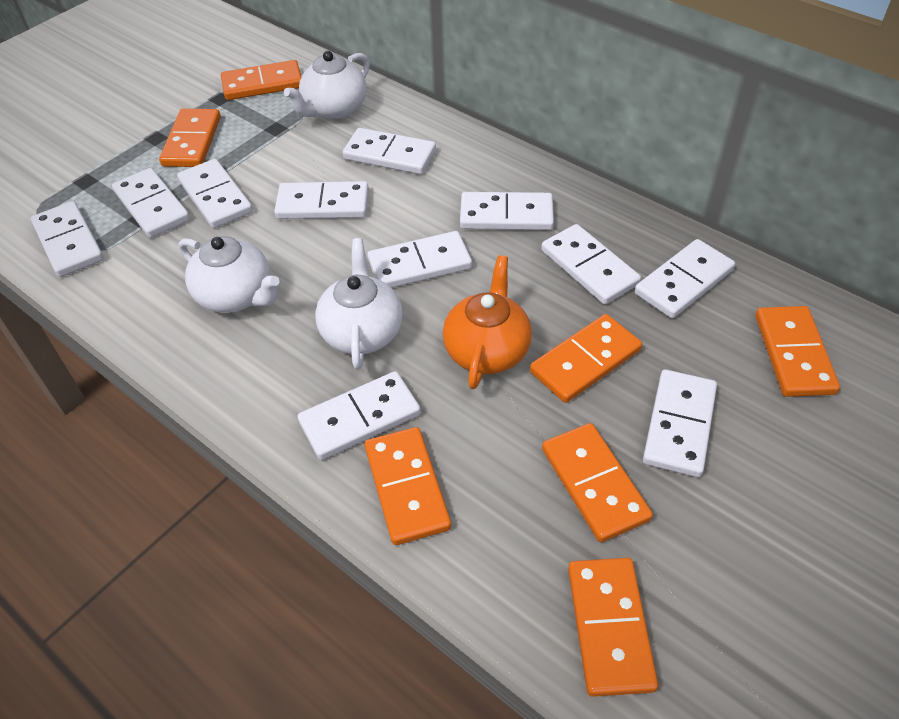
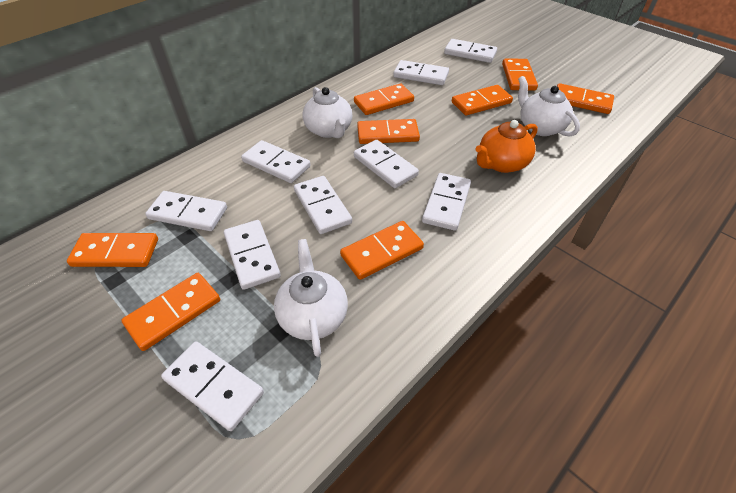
orange domino: [159,109,221,167] [221,60,302,100] [365,427,451,545] [530,314,642,403] [542,423,653,542] [568,558,658,697] [756,306,840,397] = 7 -> [67,233,158,267] [121,273,220,351] [340,221,424,280] [354,84,414,115] [357,119,420,144] [452,85,513,116] [502,58,538,91] [557,83,614,114] = 8
white domino: [31,201,104,277] [112,168,190,238] [177,159,253,228] [274,181,369,219] [297,371,421,460] [343,128,436,174] [367,231,472,288] [460,192,554,230] [541,224,641,304] [635,239,735,318] [643,369,717,477] = 11 -> [145,191,227,231] [161,341,264,431] [224,220,281,290] [241,140,310,183] [294,176,352,234] [354,140,419,188] [393,60,449,85] [422,173,471,231] [444,39,497,63] = 9

